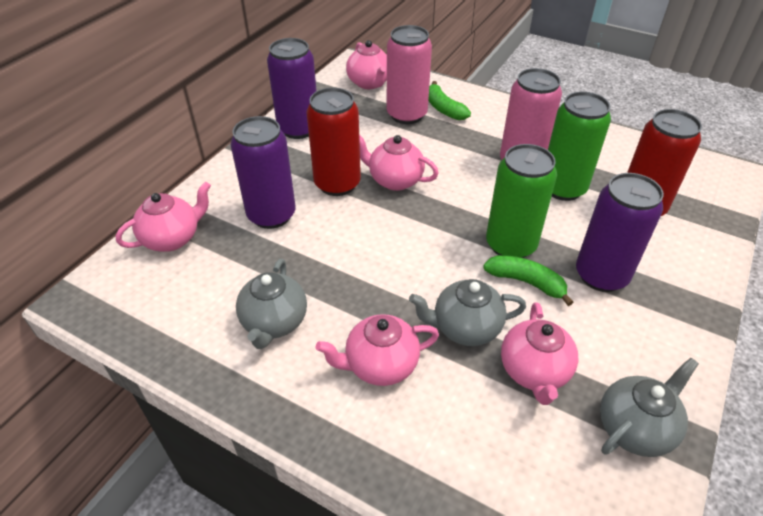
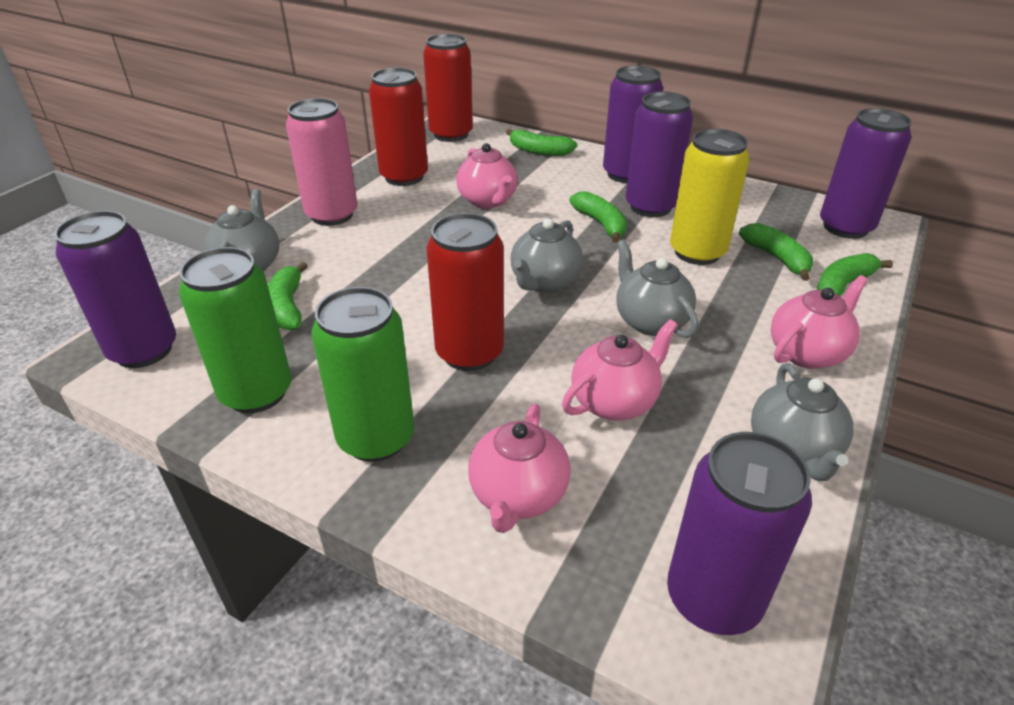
green banana: [428,81,471,120] [483,255,574,306] = 2 -> [268,262,308,331] [506,129,577,156] [569,191,627,243] [739,223,813,281] [817,253,893,296] = 5
grey teapot: [236,259,307,349] [409,279,526,346] [600,358,699,457] = 3 -> [205,189,279,272] [510,218,583,292] [616,239,698,338] [751,363,854,481] = 4
pink can: [386,25,432,124] [500,68,562,160] = 2 -> [286,98,358,226] = 1
pink teapot: [116,181,211,252] [315,314,439,386] [346,40,387,89] [359,135,439,191] [501,302,578,405] = 5 -> [456,143,518,208] [468,404,571,533] [562,319,678,420] [771,275,868,369] = 4
purple can: [231,116,296,229] [267,38,317,139] [576,173,664,292] = 3 -> [54,211,176,368] [603,65,663,183] [626,92,693,217] [667,432,812,635] [820,108,912,239] = 5
red can: [306,88,361,196] [627,109,702,216] = 2 -> [369,67,428,186] [423,34,473,142] [426,213,504,371] = 3
yellow can: none = 0 -> [670,129,750,265] = 1

